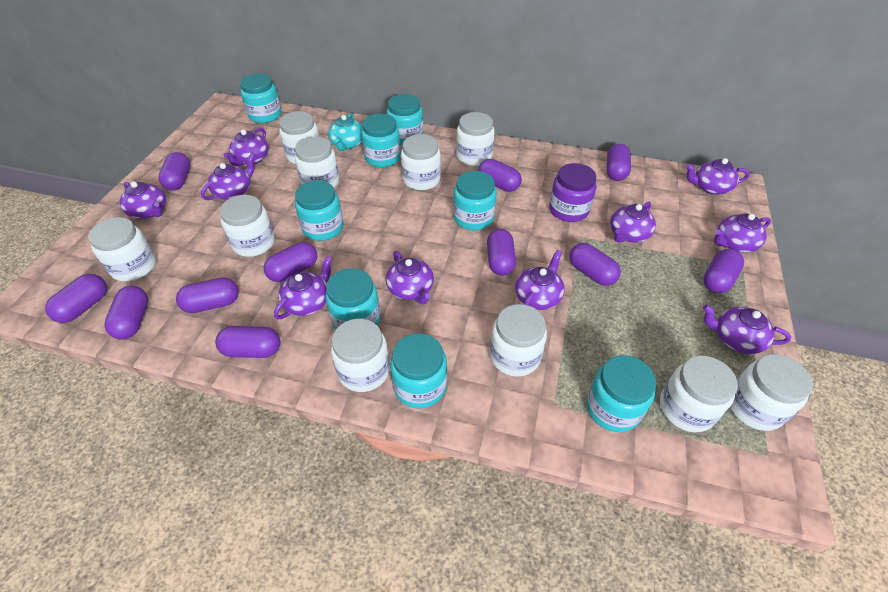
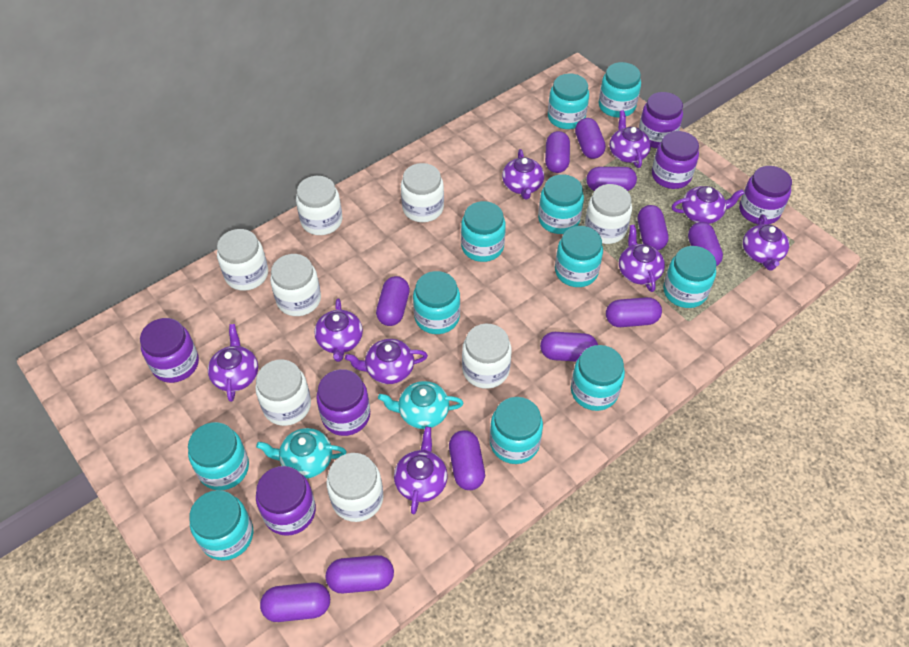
purple jar: [549,163,596,222] = 1 -> [140,318,199,383] [256,466,316,536] [316,369,370,436] [639,92,683,148] [652,131,699,189] [739,166,792,225] = 6
purple teapot: [120,181,166,219] [201,154,255,200] [224,128,269,166] [274,256,332,319] [386,251,434,305] [515,250,565,310] [610,202,656,243] [686,158,750,195] [703,304,791,354] [714,213,771,253] = 10 -> [208,324,258,402] [314,298,363,362] [345,339,428,384] [394,427,448,514] [502,149,544,199] [610,110,651,168] [619,225,665,292] [672,186,745,224] [743,215,789,271] = 9
turquoise jar: [240,73,282,123] [295,180,344,241] [325,268,380,329] [361,114,401,168] [386,94,423,146] [390,333,447,408] [453,171,497,230] [586,355,656,432] = 8 -> [188,422,249,490] [189,490,253,561] [413,271,460,334] [461,201,506,262] [490,397,543,464] [538,174,584,234] [548,74,589,129] [555,226,603,287] [571,345,625,411] [599,62,641,118] [663,246,717,308] = 11
turquoise teapot: [328,113,363,151] = 1 -> [256,428,347,479] [378,381,464,429] = 2
white jar: [88,217,156,281] [220,195,275,257] [279,111,320,164] [295,137,340,188] [331,319,390,392] [401,134,441,190] [456,112,495,166] [490,304,547,377] [660,356,738,432] [730,354,813,431] = 10 -> [217,229,268,291] [255,359,311,426] [270,254,321,316] [296,176,343,235] [326,453,384,522] [401,163,444,222] [462,324,512,389] [585,184,632,244] = 8

